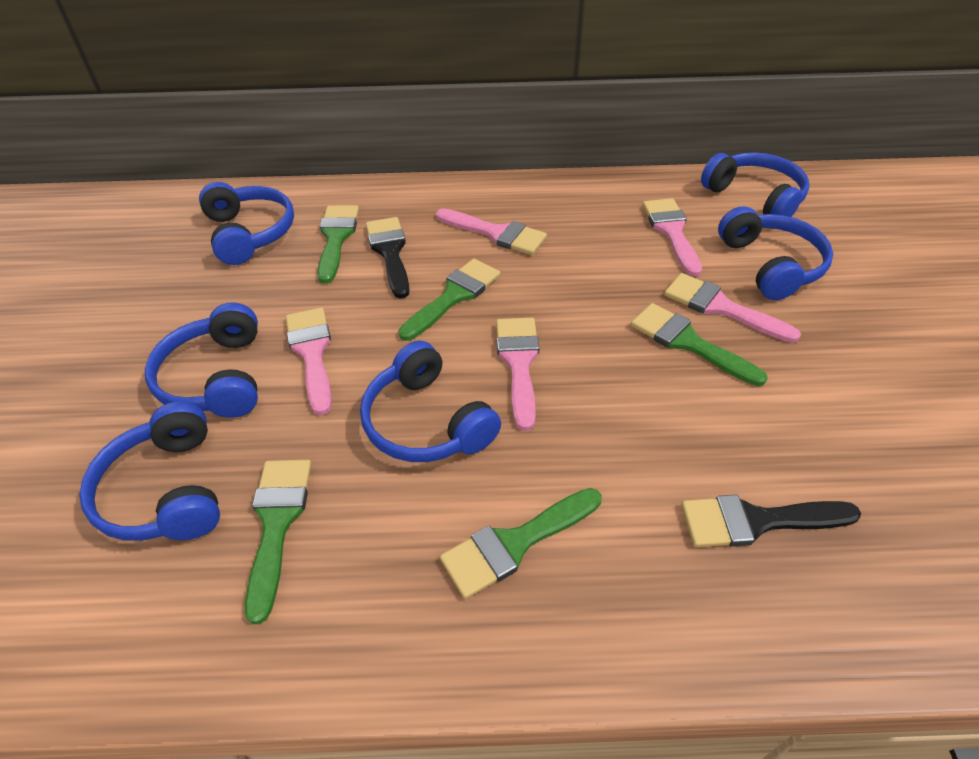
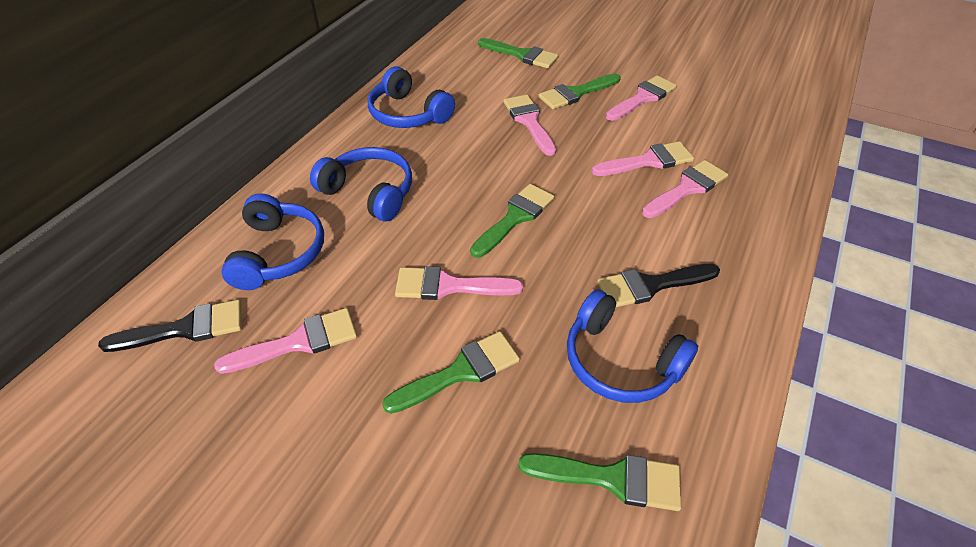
blue headphones: [79,402,220,541] [145,303,258,418] [199,182,294,265] [360,341,501,462] [701,152,810,217] [718,206,833,300] = 6 -> [221,193,324,290] [310,147,412,222] [367,66,455,128] [567,289,698,403] = 4
pink brush: [286,307,332,415] [436,209,547,255] [496,318,539,431] [643,198,702,277] [664,273,801,343] = 5 -> [214,308,357,374] [395,266,523,300] [504,94,556,156] [592,141,694,176] [606,75,677,121] [642,160,728,218] = 6

